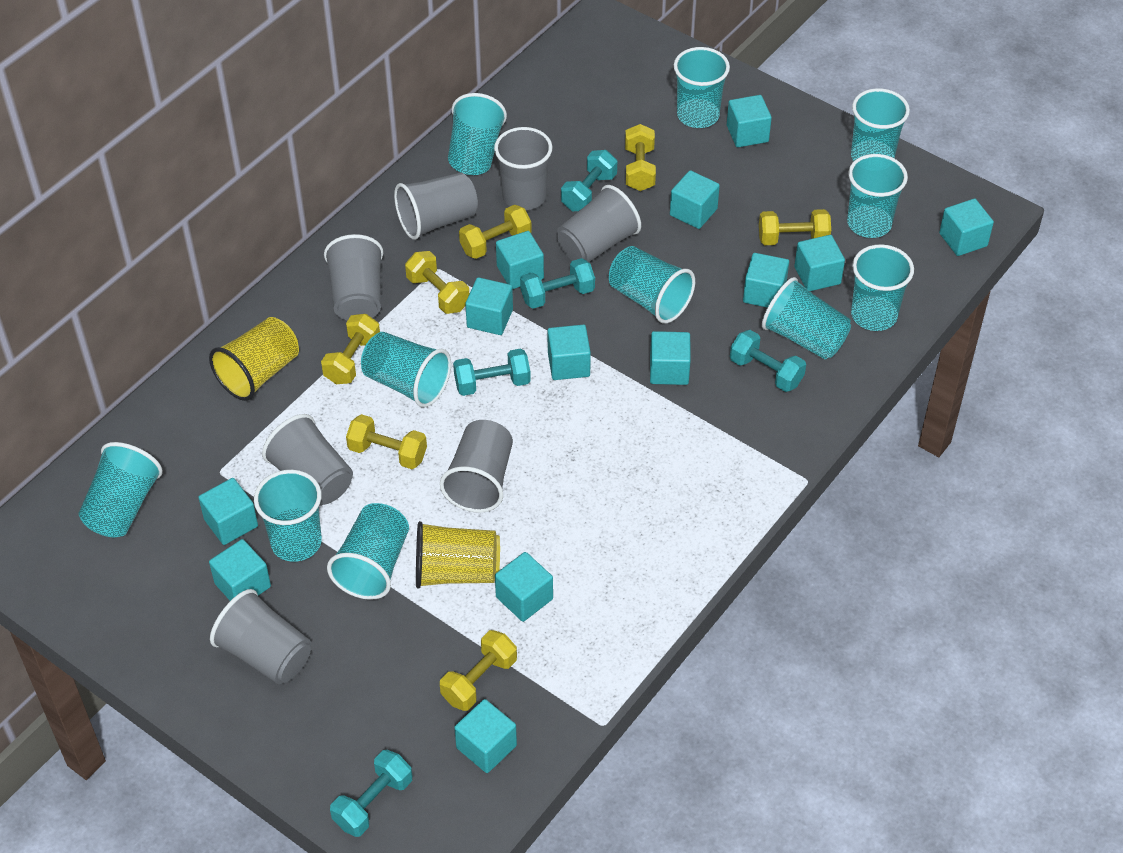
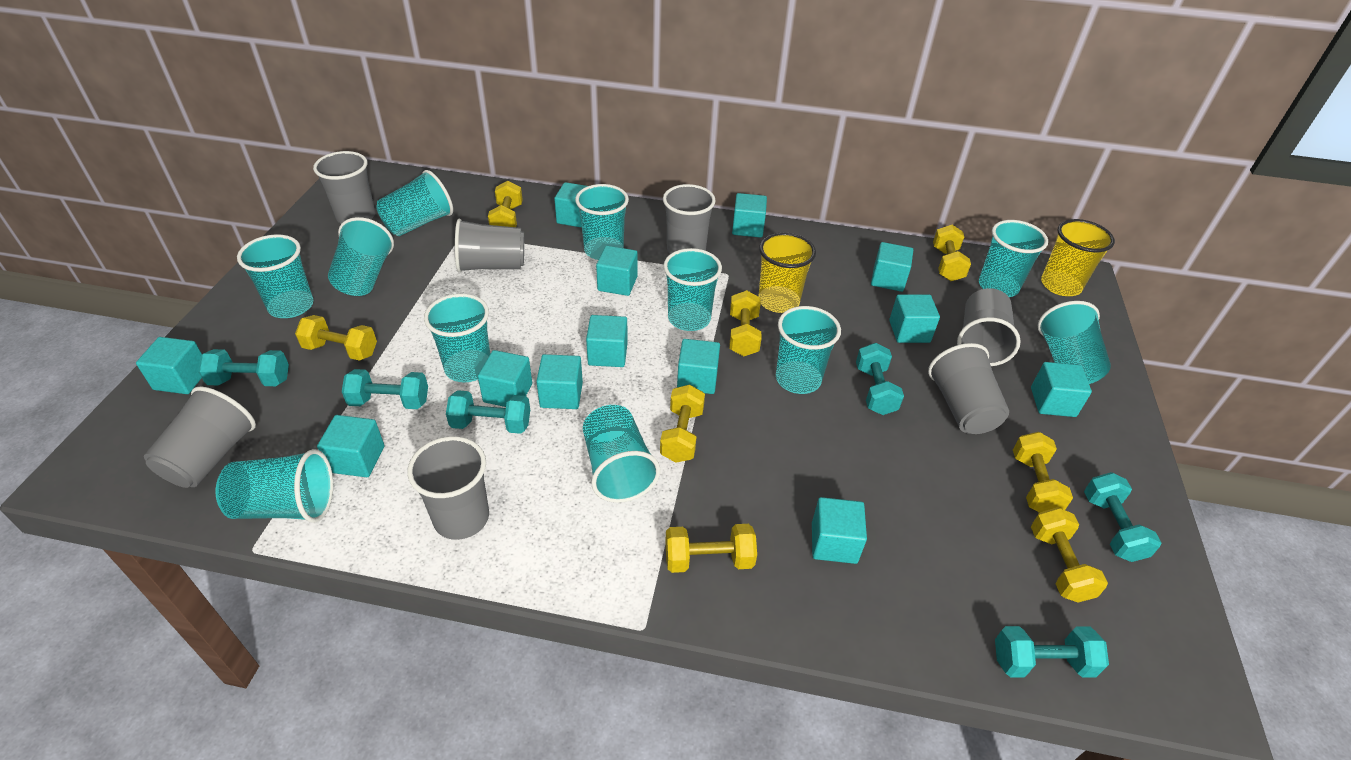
turquoise dumbbell: [330,750,412,837] [453,349,531,396] [520,258,595,309] [561,150,617,211] [730,330,806,392] = 5 -> [198,349,289,386] [342,369,428,409] [446,390,530,434] [856,343,904,415] [995,626,1109,677] [1084,472,1161,562] = 6
yellow dumbbell: [321,314,380,384] [346,414,427,469] [405,251,469,314] [440,630,517,711] [459,205,532,259] [625,124,656,191] [759,209,831,245] = 7 -> [295,315,377,361] [488,181,523,227] [660,384,705,463] [665,524,757,573] [730,290,761,356] [933,225,971,281] [1013,432,1073,513] [1031,507,1108,602] = 8

